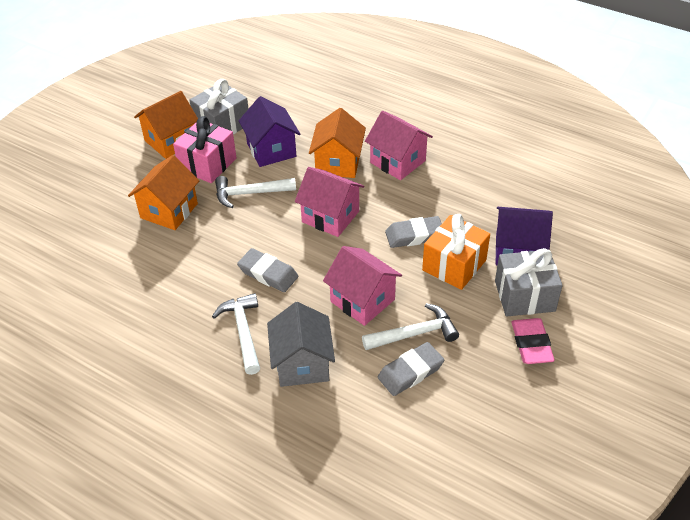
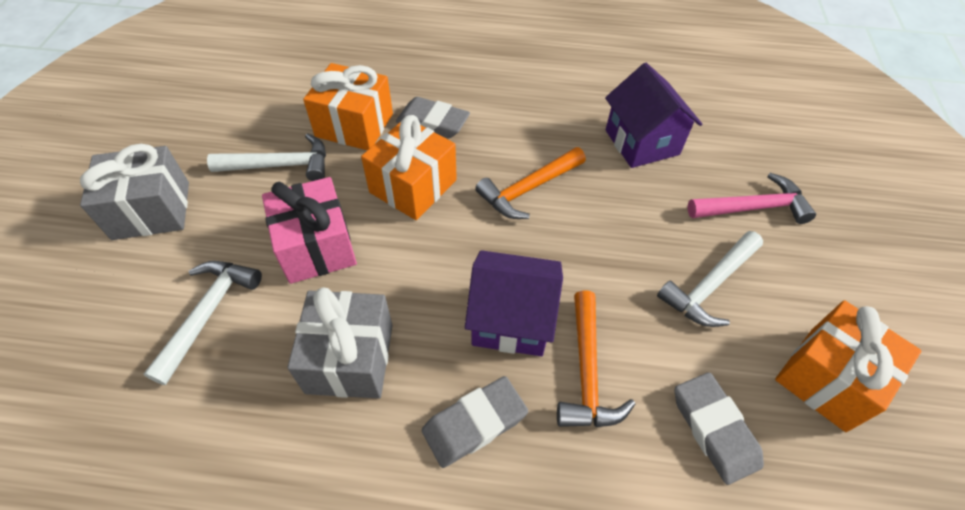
grey house: [267,302,335,387] = 1 -> none = 0
orange gift: [422,214,490,290] = 1 -> [303,63,393,150] [361,115,457,220] [775,300,921,432] = 3
orange hammer: none = 0 -> [475,147,586,219] [557,290,635,427] = 2
orange house: [128,155,200,230] [134,91,198,159] [309,108,366,178] = 3 -> none = 0
pink eraser: [512,318,555,364] = 1 -> none = 0
pink hammer: none = 0 -> [687,173,816,224] = 1
pink house: [295,167,364,237] [323,246,402,326] [365,111,433,180] = 3 -> none = 0

